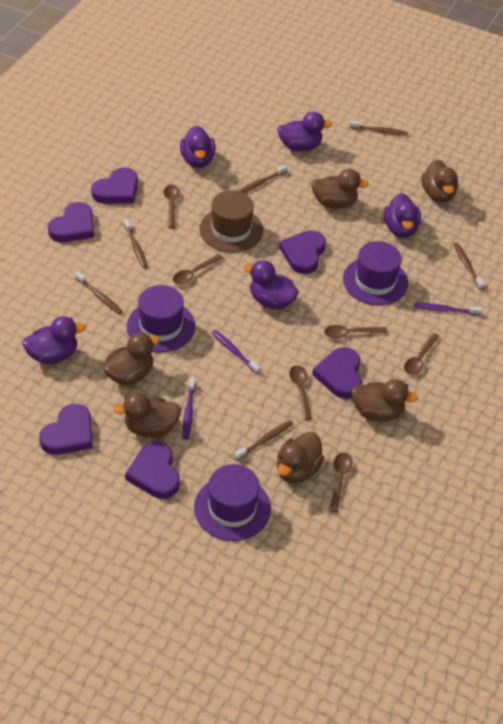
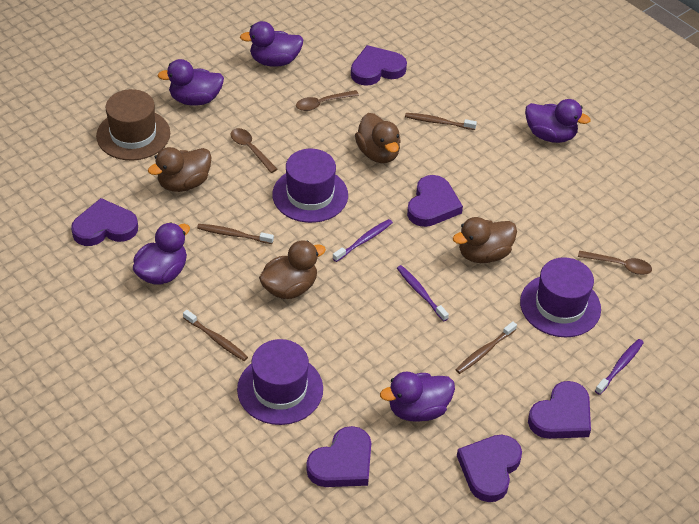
brown duck: [103,333,160,385] [113,393,181,437] [277,432,324,483] [311,169,369,209] [351,379,418,422] [421,160,458,203] = 6 -> [148,147,212,192] [259,240,326,299] [355,113,401,163] [453,217,517,263] = 4
brown spoon: [164,185,180,228] [173,254,224,284] [289,365,312,420] [324,325,387,338] [329,453,353,513] [404,333,440,375] = 6 -> [231,128,277,173] [296,90,359,111] [578,251,652,275] = 3
brown toothbrush: [75,271,123,314] [124,219,148,268] [234,420,293,461] [238,165,287,193] [350,121,408,136] [453,242,485,290] = 6 -> [183,310,248,361] [197,224,274,244] [405,113,477,130] [455,321,517,374] = 4

